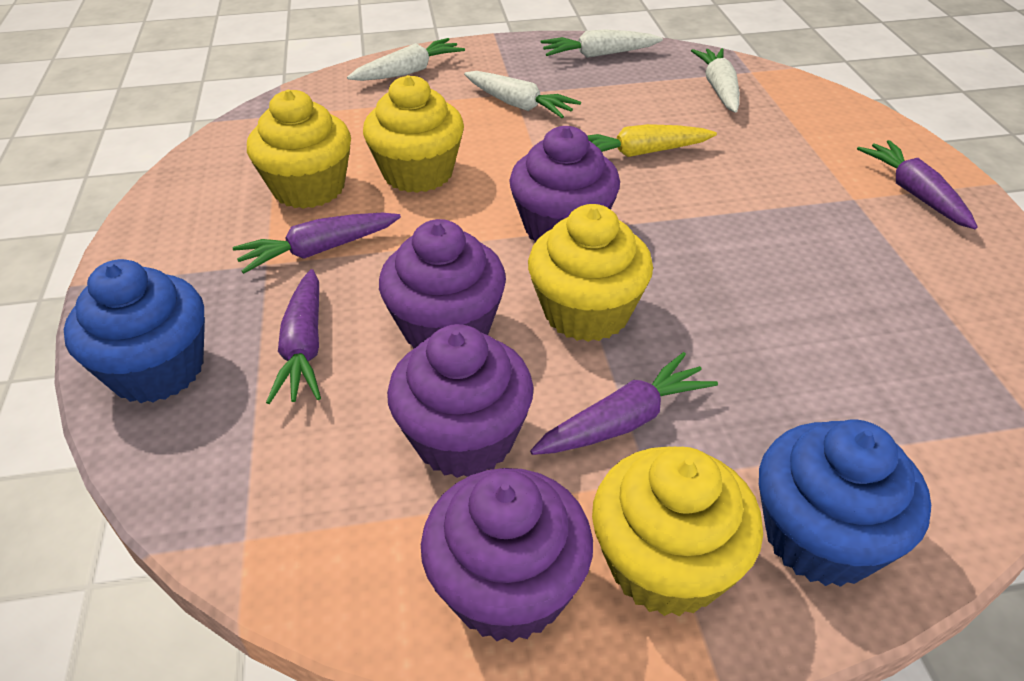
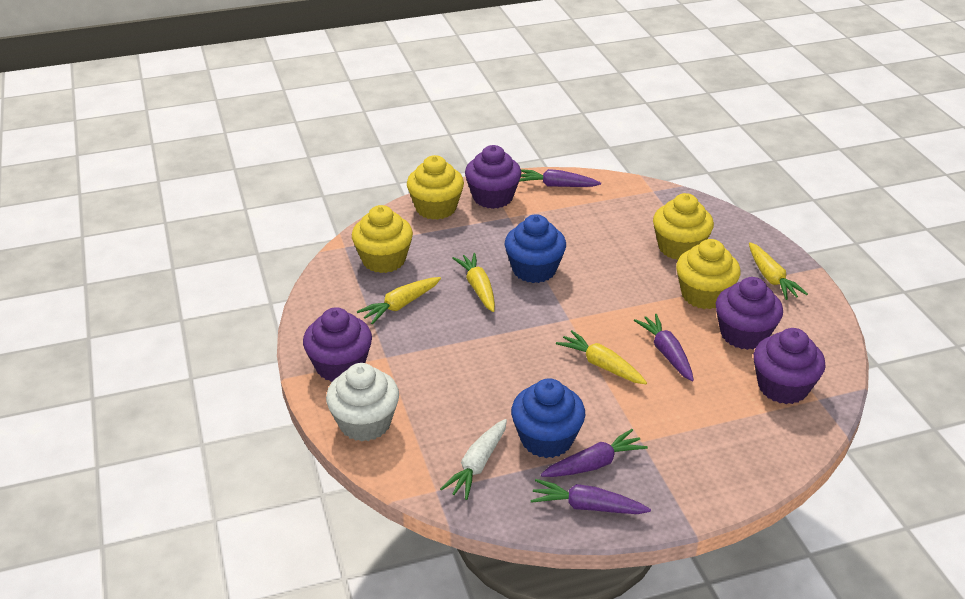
white carrot: [347,38,465,81] [464,71,581,118] [541,29,663,58] [691,48,740,113] = 4 -> [440,419,507,500] = 1
white cupcake: none = 0 -> [326,363,399,441] = 1
yellow carrot: [587,124,717,157] = 1 -> [357,277,441,324] [453,253,495,312] [556,330,647,384] [749,242,808,300] = 4

